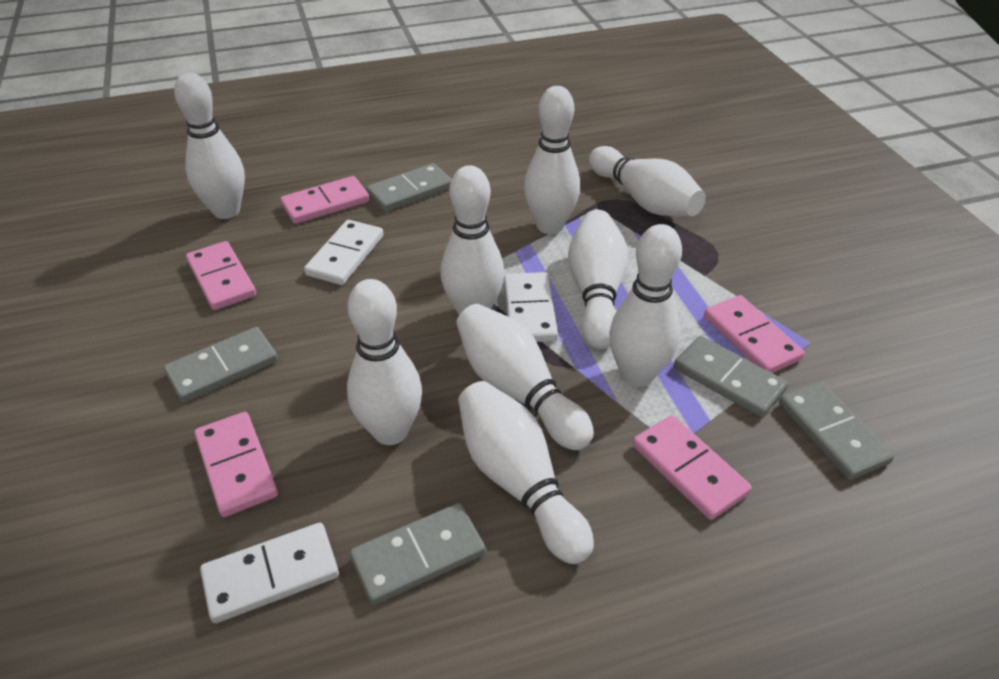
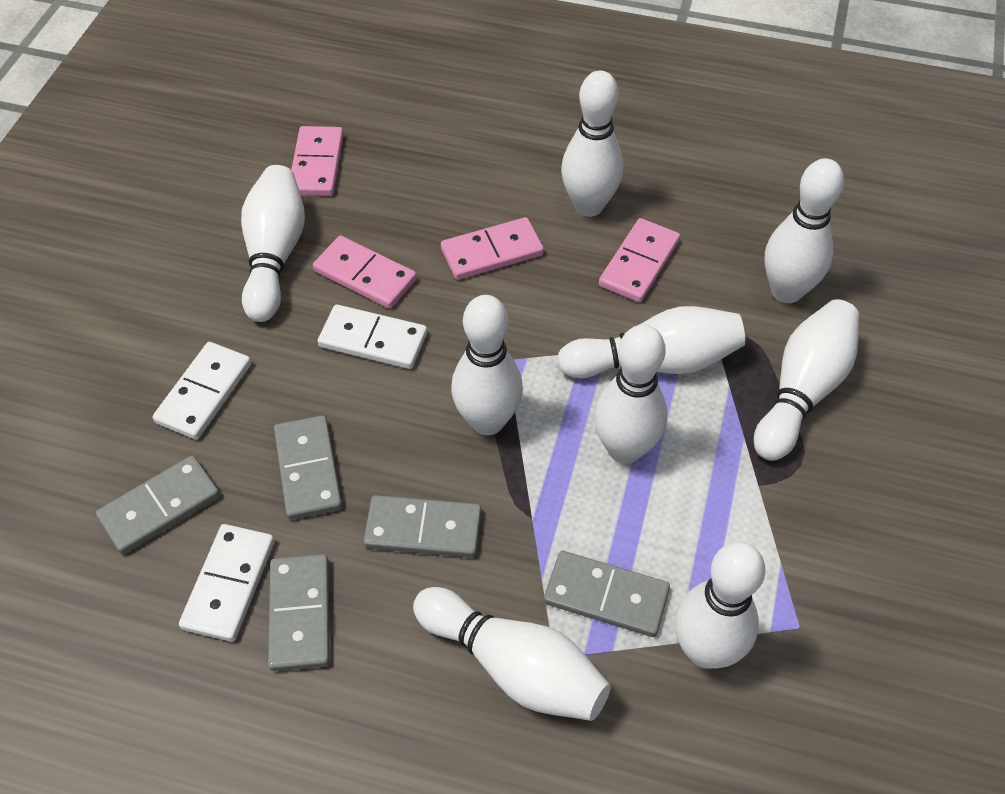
pink domino: [186,241,256,310] [194,412,278,517] [280,176,369,224] [633,415,752,520] [704,295,805,373] = 5 -> [291,126,343,196] [313,236,417,309] [441,217,544,280] [599,218,680,302] = 4

